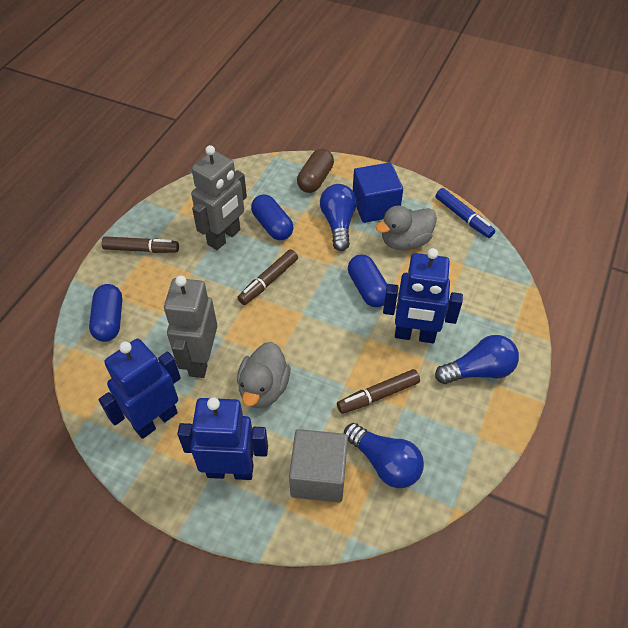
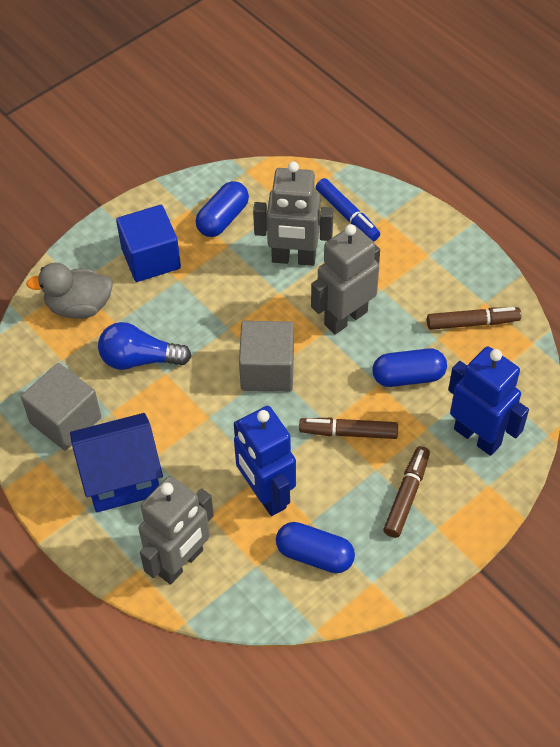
blue house: none = 0 -> [70,413,163,512] = 1
blue light bulb: [320,184,357,251] [344,423,424,488] [435,335,519,384] = 3 -> [98,322,192,370] = 1
blue robot: [99,339,181,439] [178,397,268,480] [383,248,463,343] = 3 -> [234,406,296,516] [448,346,529,456] = 2
brown capsule: [297,149,334,193] = 1 -> none = 0
grey cube: [289,429,348,502] = 1 -> [21,363,101,451] [239,321,294,392] = 2
grey duck: [237,342,290,408] [376,206,437,250] = 2 -> [26,263,113,319] = 1
grey robot: [164,275,217,378] [191,145,247,250] = 2 -> [139,476,214,585] [253,161,333,266] [311,224,380,334] = 3

